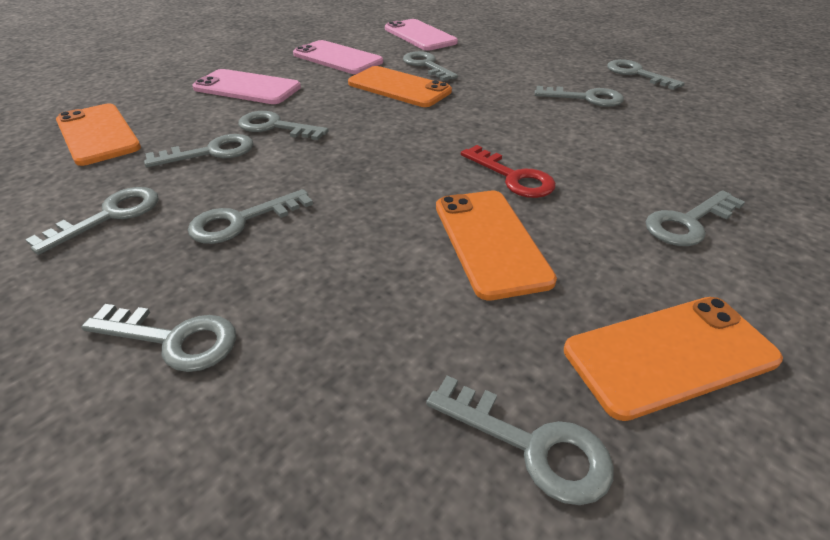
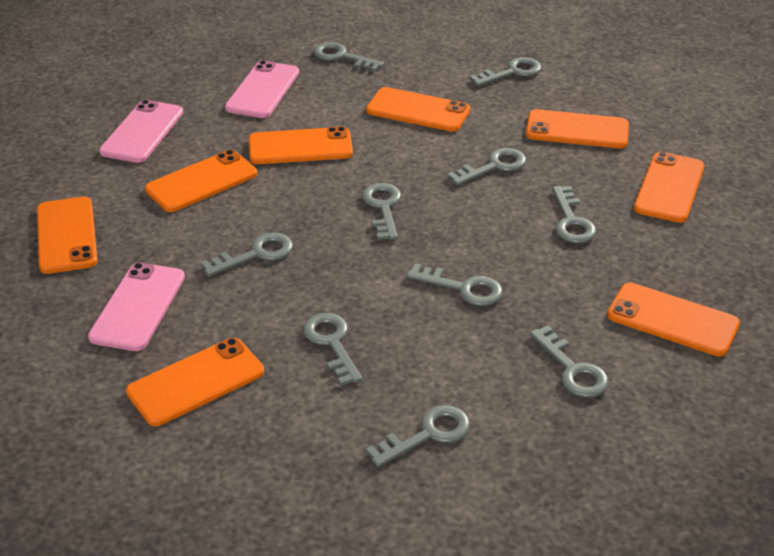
orange phone: [56,103,141,166] [348,66,452,107] [436,191,557,300] [564,297,783,421] = 4 -> [37,197,98,274] [126,338,264,426] [145,150,257,212] [249,126,353,164] [366,87,470,132] [526,109,629,148] [607,283,740,356] [634,151,704,223] = 8
red key: [461,145,556,198] = 1 -> none = 0

